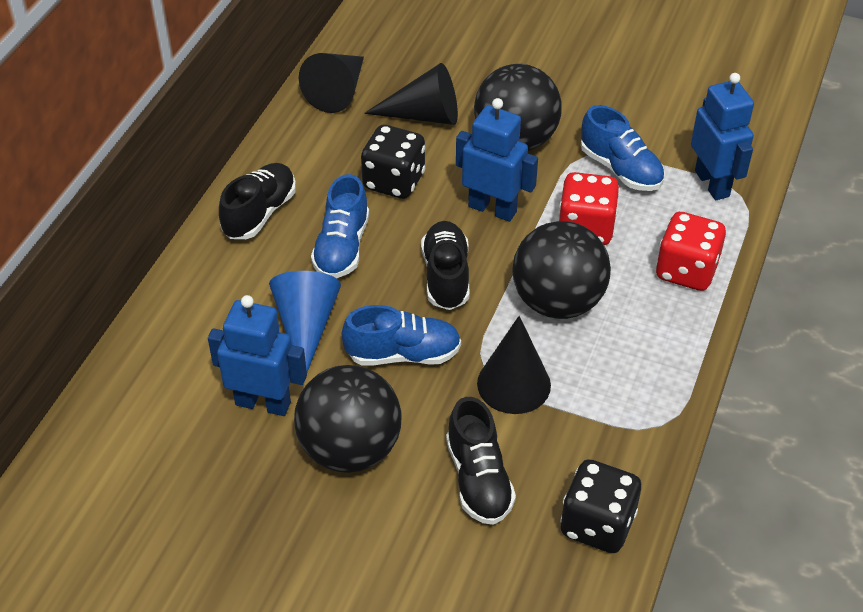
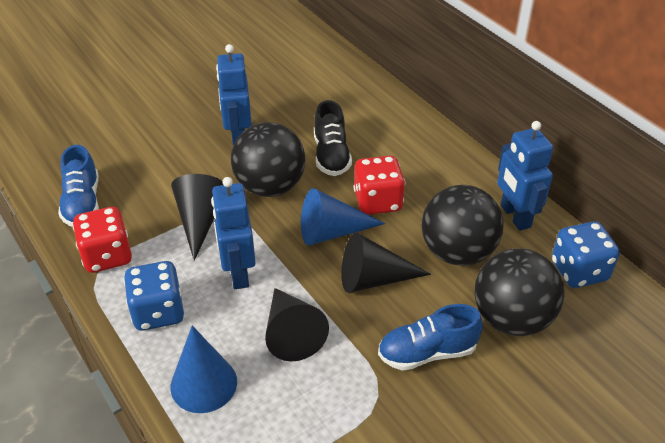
black dice: [361,125,425,199] [560,459,641,553] = 2 -> none = 0
black shoe: [219,163,296,239] [421,221,469,310] [446,397,516,525] = 3 -> [314,100,352,176] = 1
blue cone: [269,271,341,372] = 1 -> [171,326,237,413] [301,188,385,246] = 2
blue dice: none = 0 -> [124,261,184,331] [552,221,620,288] = 2
blue shoe: [311,174,369,278] [342,305,461,366] [581,105,665,191] = 3 -> [58,145,99,227] [378,304,483,371] = 2

